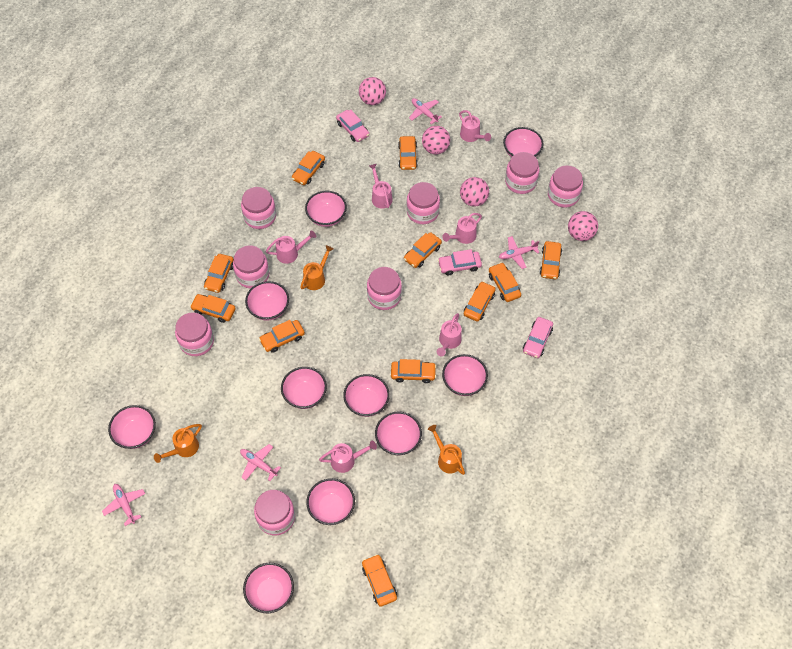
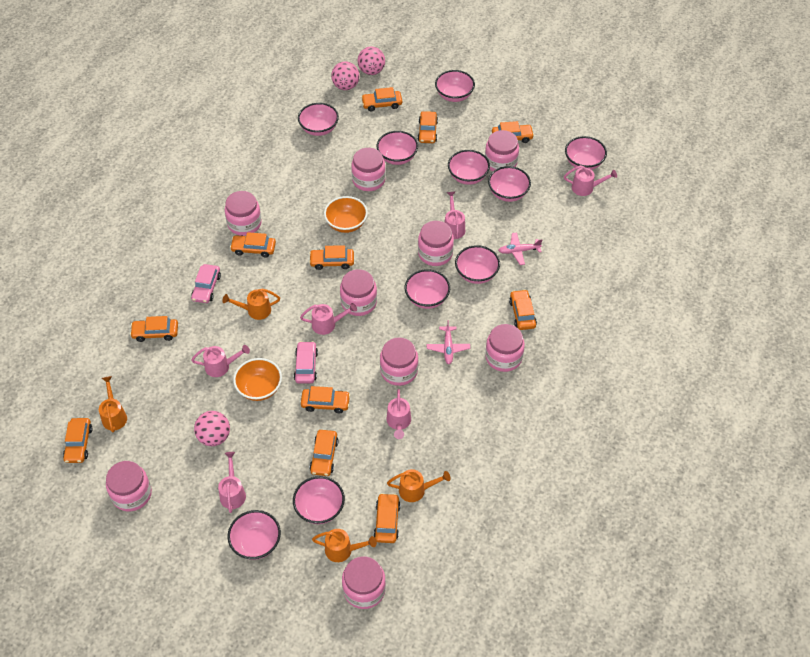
orange bowl: none = 0 -> [233,358,282,401] [324,196,368,233] = 2
orange watering can: [154,424,202,463] [300,245,333,290] [428,425,465,475] = 3 -> [99,376,127,433] [222,289,280,320] [312,529,377,562] [387,469,451,502] = 4
pink ball: [359,77,386,105] [422,126,450,154] [460,177,489,206] [568,211,598,241] = 4 -> [194,411,230,446] [331,61,359,90] [358,47,385,75] = 3
pink car: [336,110,369,142] [438,249,482,276] [523,317,553,358] = 3 -> [191,264,221,303] [294,341,318,383] = 2
pink jar: [175,312,214,356] [233,245,269,289] [241,187,276,229] [254,490,295,535] [367,267,402,310] [406,182,440,224] [505,152,540,194] [548,165,583,208] = 8 -> [106,461,152,512] [225,191,262,236] [340,269,377,316] [342,556,386,609] [351,148,386,191] [380,337,418,386] [418,221,454,266] [485,130,519,171] [485,324,525,372] = 9
pink plane: [102,484,145,526] [240,444,281,481] [409,98,442,124] [499,236,539,269] = 4 -> [427,320,470,364] [498,233,542,265] = 2

